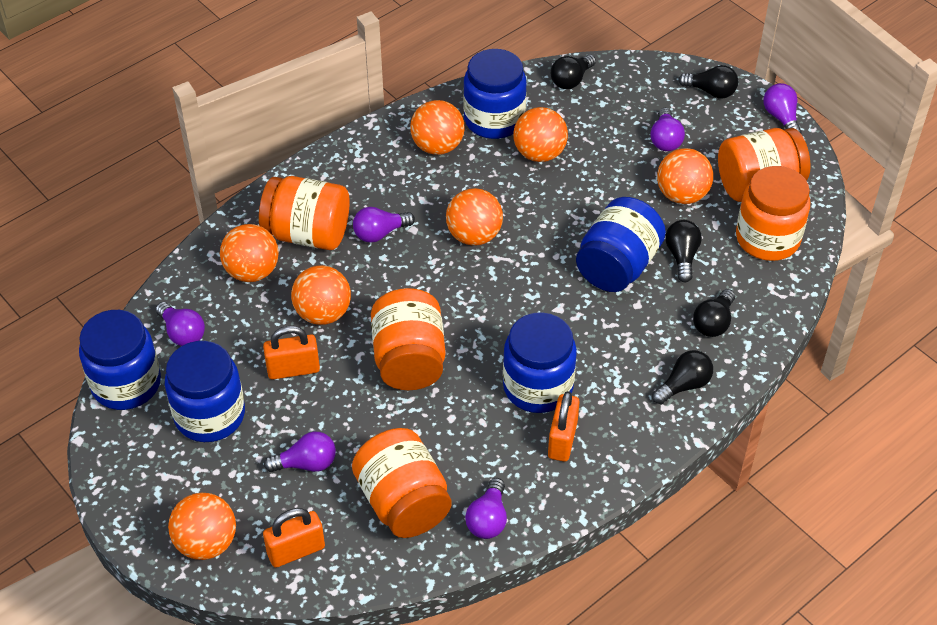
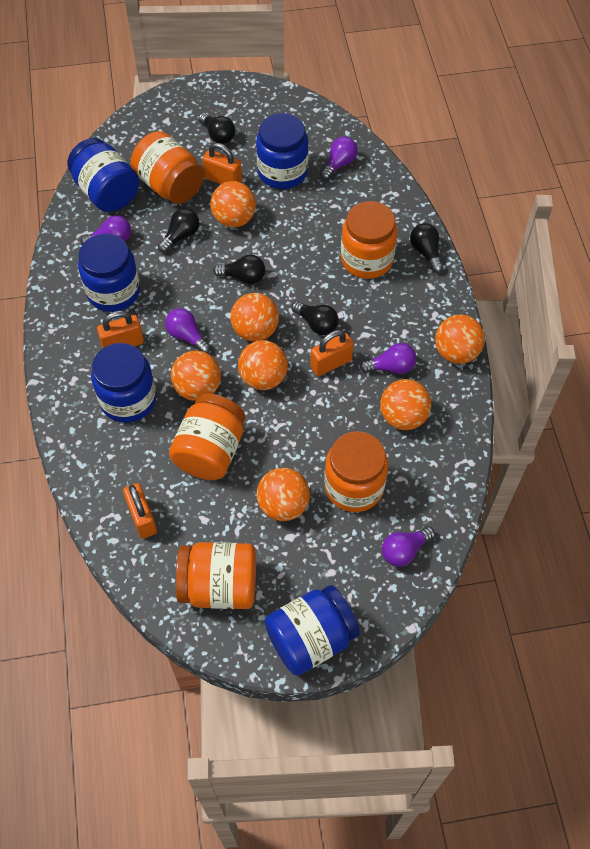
orange padlock: [263,326,320,379] [263,508,325,568] [548,391,580,462] = 3 -> [97,310,144,348] [123,483,157,539] [202,143,242,184] [310,330,354,376] = 4
purple light bulb: [156,302,205,346] [264,431,336,472] [353,207,415,243] [465,478,507,539] [650,108,685,151] [763,83,802,133] = 6 -> [81,215,131,245] [165,308,211,353] [320,136,358,180] [360,343,416,374] [382,526,435,567] = 5

